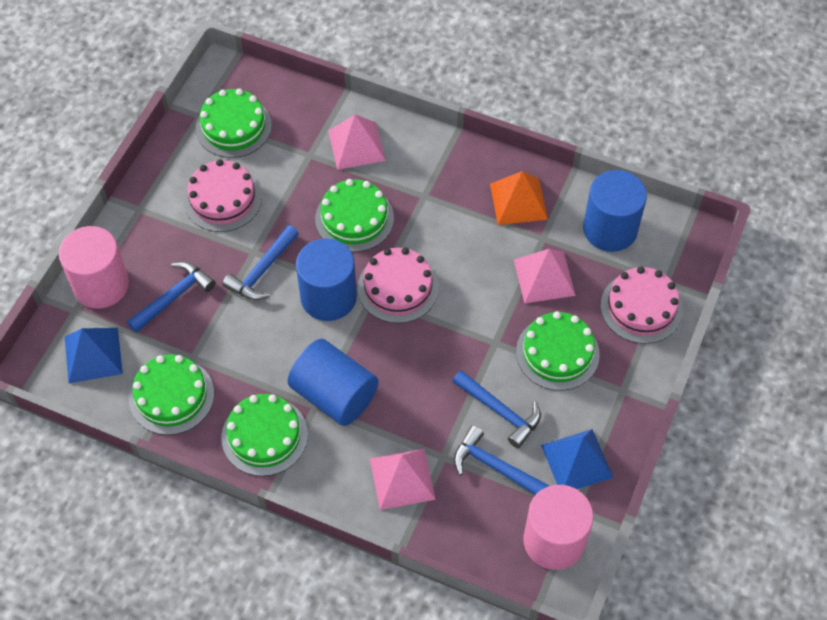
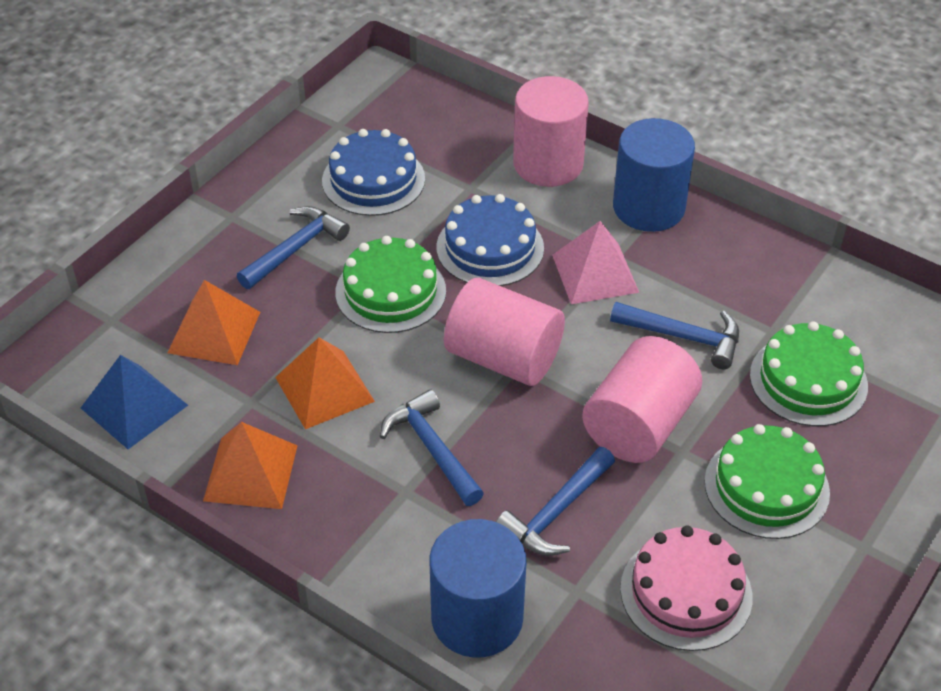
blue cake: none = 0 -> [322,129,425,216] [436,194,544,286] = 2
blue cylinder: [288,339,379,426] [296,238,357,321] [583,170,647,252] = 3 -> [429,519,527,658] [613,118,695,232] = 2
blue pyramid: [65,328,123,383] [541,429,614,489] = 2 -> [81,355,188,449] = 1
green cake: [129,354,214,435] [196,88,272,158] [222,394,308,476] [315,179,394,252] [516,311,600,391] = 5 -> [335,236,446,333] [705,424,830,539] [750,321,868,426] = 3
orange pyramid: [490,171,548,225] = 1 -> [167,280,260,365] [203,422,298,509] [275,338,375,429] = 3
pink cake: [184,159,262,232] [358,248,439,323] [601,266,683,344] = 3 -> [620,526,752,651] = 1
pink cylinder: [59,226,129,308] [523,485,593,570] = 2 -> [444,278,565,386] [513,76,589,187] [582,336,702,463] = 3
pink pyramid: [328,114,386,170] [370,449,436,510] [514,249,576,303] = 3 -> [552,221,639,304] = 1

